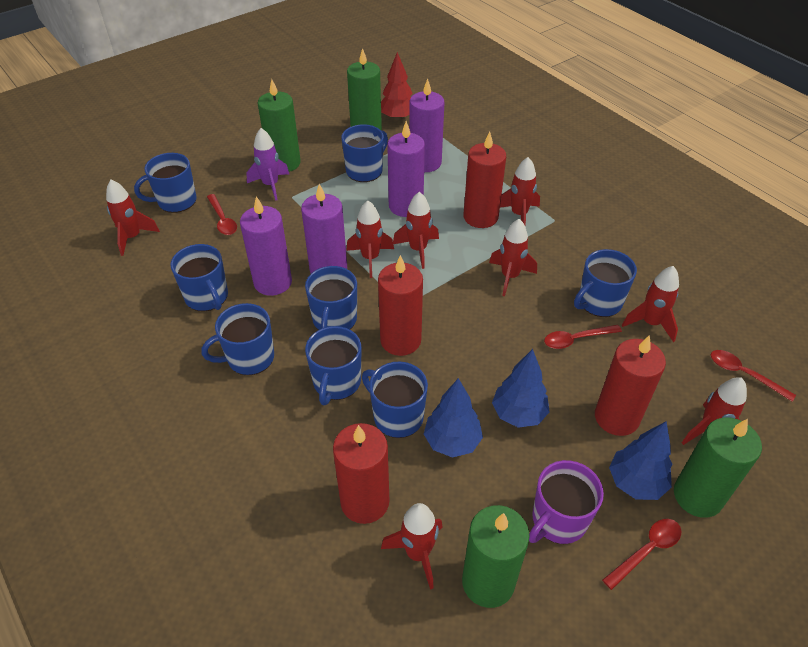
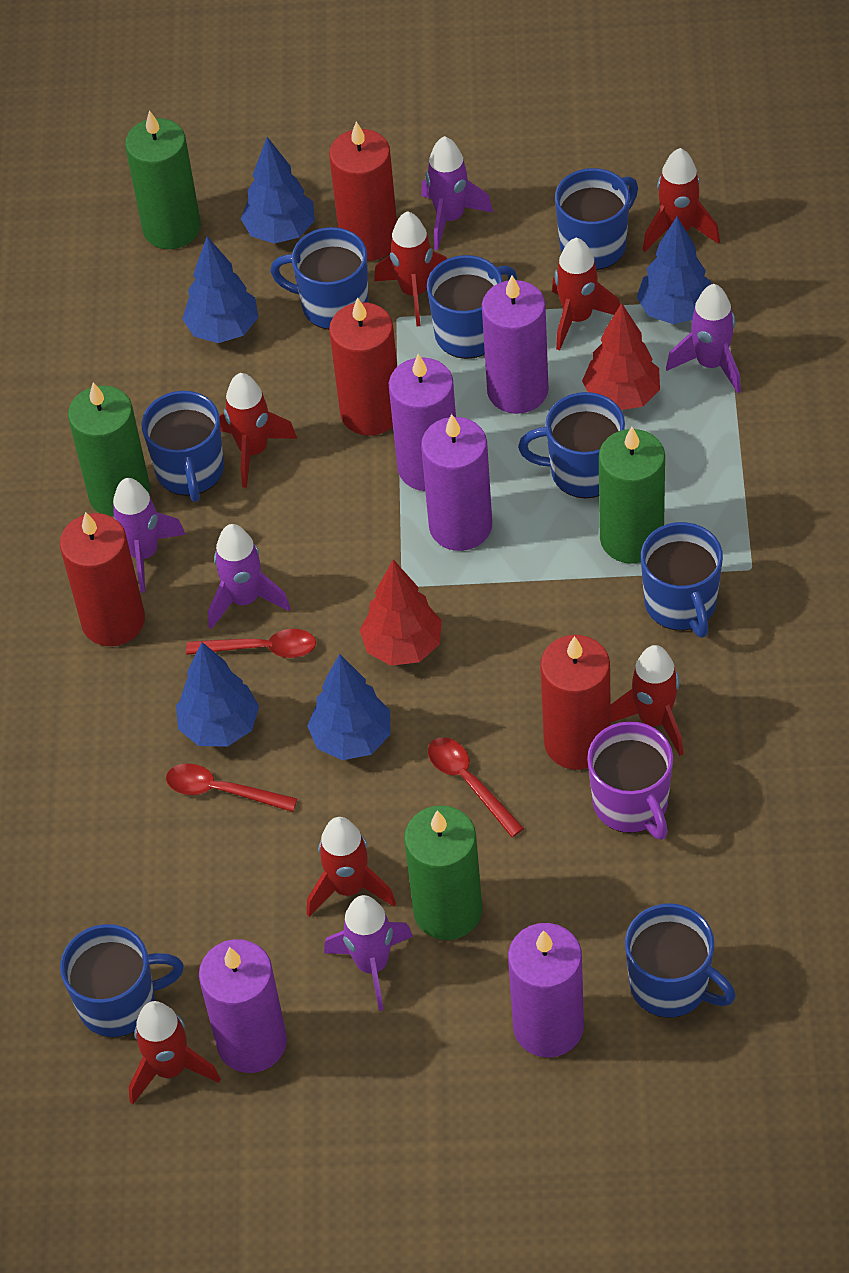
blue tree: [424,378,483,458] [492,349,550,428] [609,421,672,500] = 3 -> [176,642,259,747] [182,236,258,343] [241,137,315,244] [307,654,390,760] [637,216,711,324] = 5
purple candle: [240,196,292,296] [301,184,347,274] [387,121,425,217] [409,79,445,172] = 4 -> [199,939,287,1073] [389,354,456,491] [421,414,492,551] [482,275,549,414] [508,923,584,1058] = 5
purple rocket: [247,128,289,201] = 1 -> [113,478,186,593] [208,524,290,629] [324,895,413,1011] [421,136,493,250] [666,284,741,393] = 5
red rocket: [106,180,160,256] [346,200,394,278] [381,503,443,590] [393,192,439,269] [489,219,537,296] [500,157,540,225] [622,266,679,342] [682,377,747,445] = 8 -> [129,1001,220,1104] [219,373,297,488] [307,817,396,917] [374,211,448,326] [552,238,620,351] [611,645,683,756] [643,148,720,252] = 7
red spoon: [207,194,237,235] [544,325,622,349] [602,519,681,590] [711,350,796,402] = 4 -> [166,764,298,812] [186,629,316,658] [428,737,524,837] = 3
red tree: [381,52,413,121] = 1 -> [360,559,442,666] [582,303,660,410] = 2

